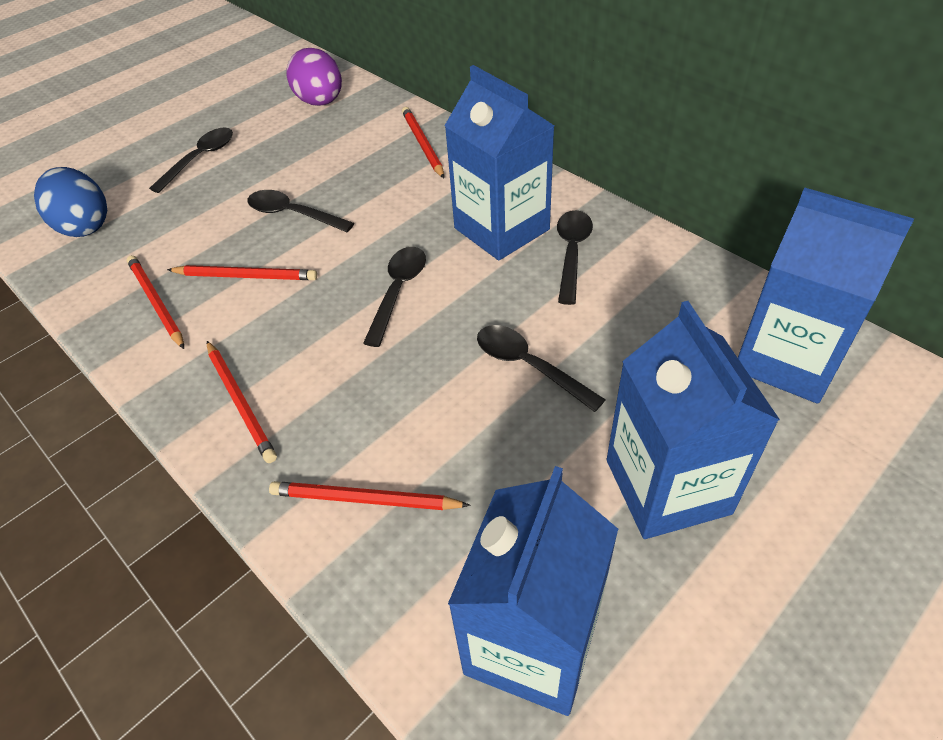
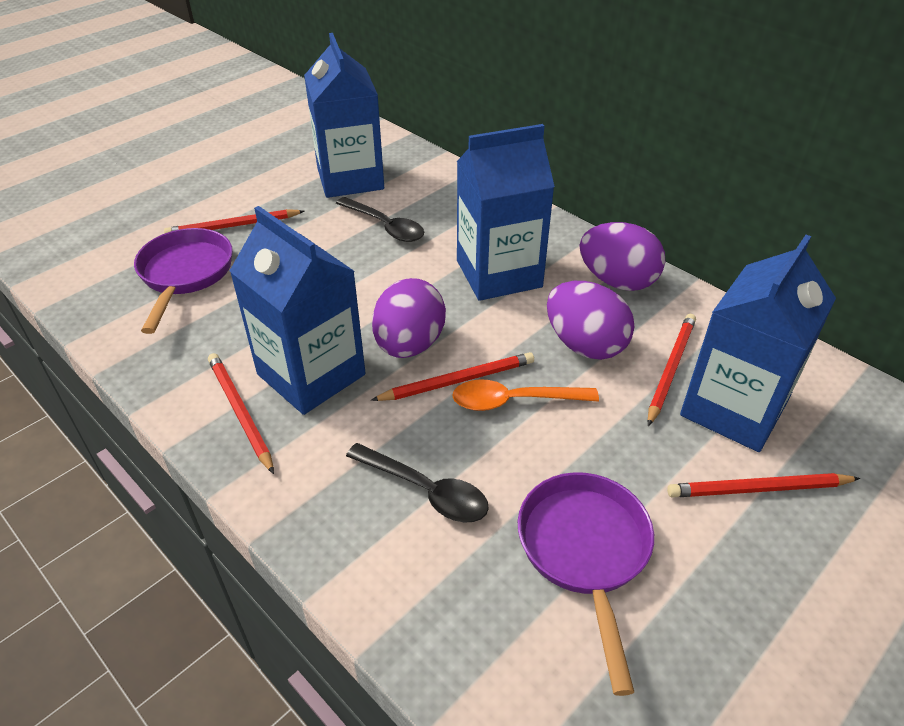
black spoon: [149,127,233,193] [248,190,354,232] [363,247,426,347] [477,325,606,412] [557,210,593,305] = 5 -> [336,197,424,242] [346,443,489,523] = 2
blue egg: [34,167,107,237] = 1 -> none = 0
orange spoon: none = 0 -> [452,379,599,411] = 1
purple egg: [286,48,342,106] = 1 -> [372,278,446,358] [547,281,635,360] [580,222,665,291] = 3
purple pan: none = 0 -> [134,228,233,334] [518,472,654,696] = 2

